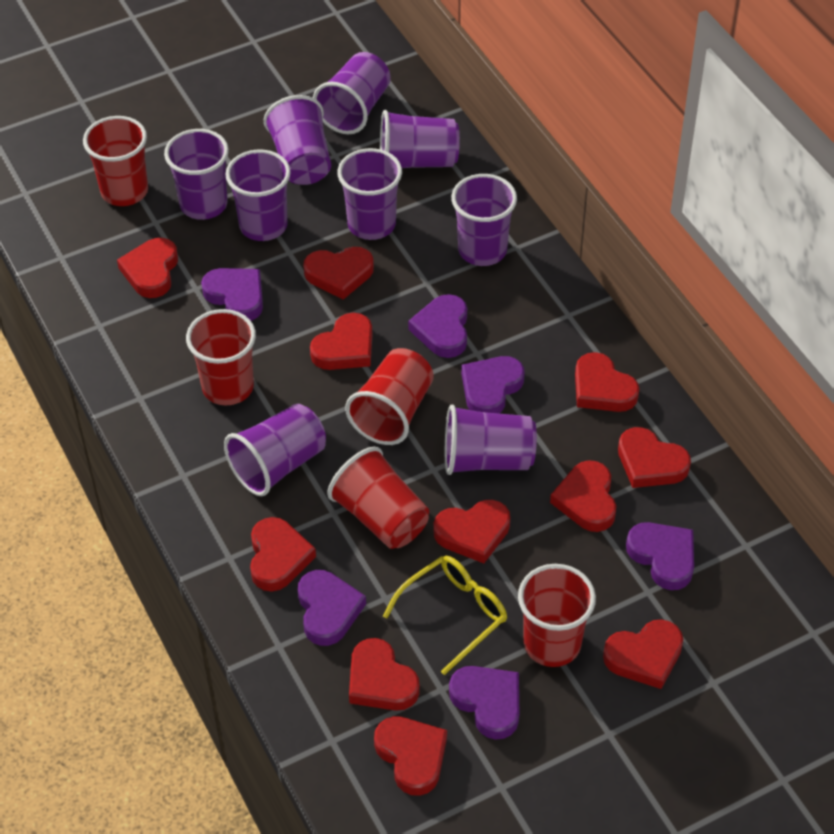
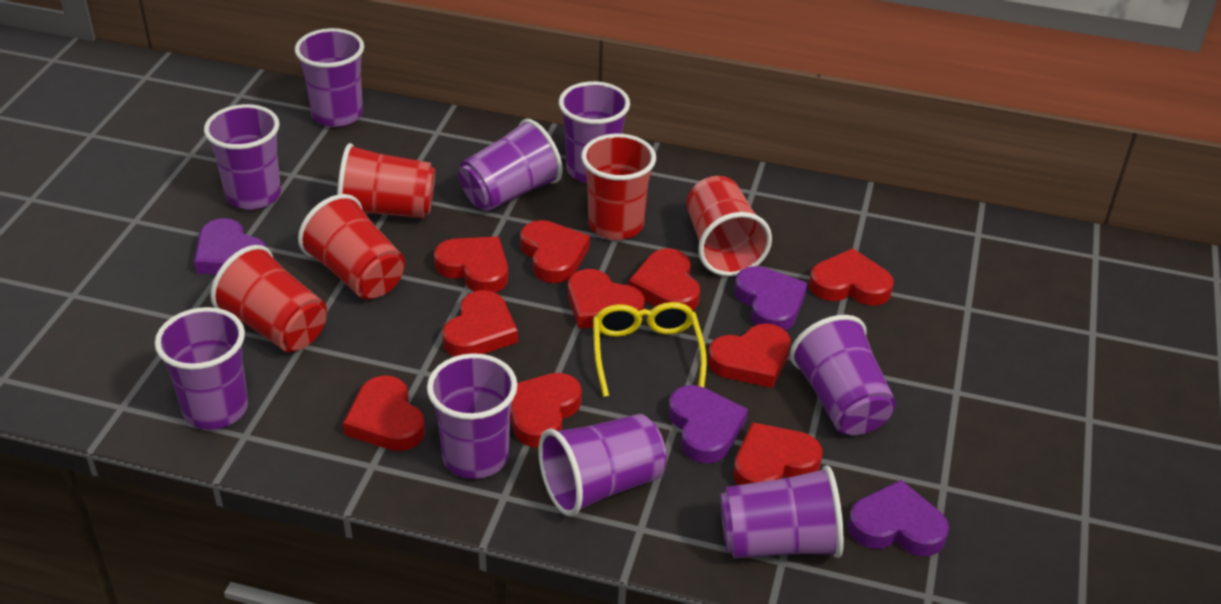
purple heart: [201,268,263,321] [298,570,366,646] [408,294,467,358] [449,666,519,740] [461,356,525,413] [626,522,694,590] = 6 -> [194,218,266,274] [669,385,748,463] [734,266,808,331] [848,480,949,556] = 4
red heart: [117,238,178,298] [250,517,316,591] [303,247,374,300] [310,313,372,370] [349,638,420,711] [374,716,447,796] [433,500,510,563] [550,460,616,532] [575,352,639,412] [603,619,683,689] [618,427,691,488] = 11 -> [343,375,425,451] [434,237,508,292] [442,290,518,357] [510,373,582,448] [520,220,590,283] [568,269,644,328] [629,248,700,311] [708,323,791,388] [733,422,822,485] [809,248,894,306] = 10

